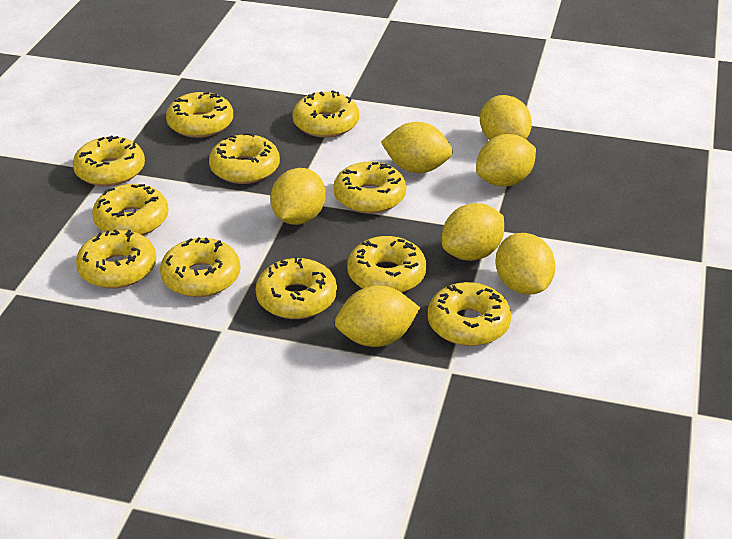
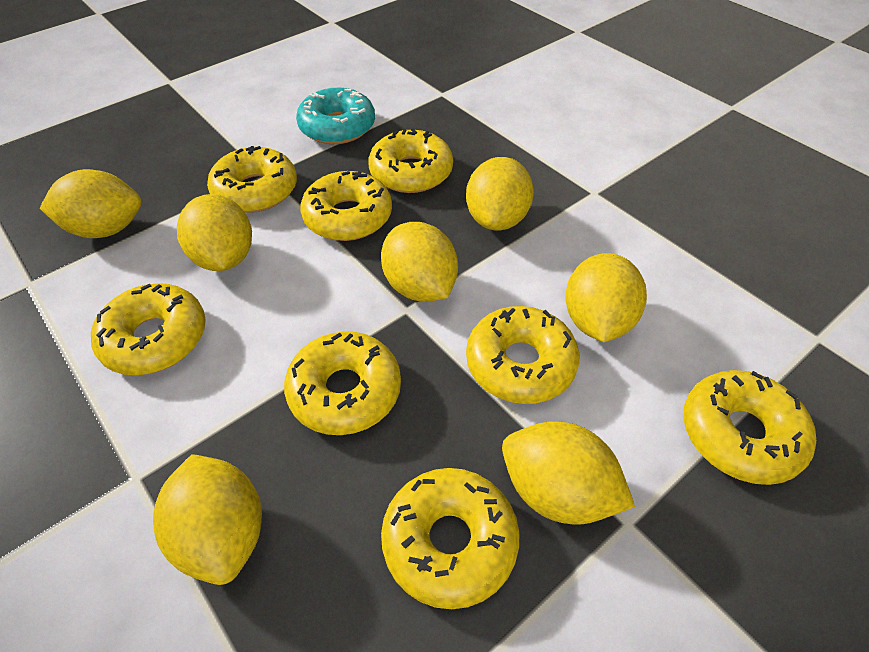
turquoise donut: none = 0 -> [296,88,375,144] = 1
yellow donut: [73,136,145,186] [76,229,156,288] [92,184,169,235] [160,237,240,297] [166,92,233,138] [209,133,280,184] [255,257,337,319] [292,90,359,138] [333,161,406,214] [347,236,427,293] [428,282,511,346] = 11 -> [91,283,206,375] [207,146,297,213] [284,331,401,435] [300,171,392,241] [368,129,453,193] [381,468,519,609] [466,306,579,404] [683,370,816,485] = 8

